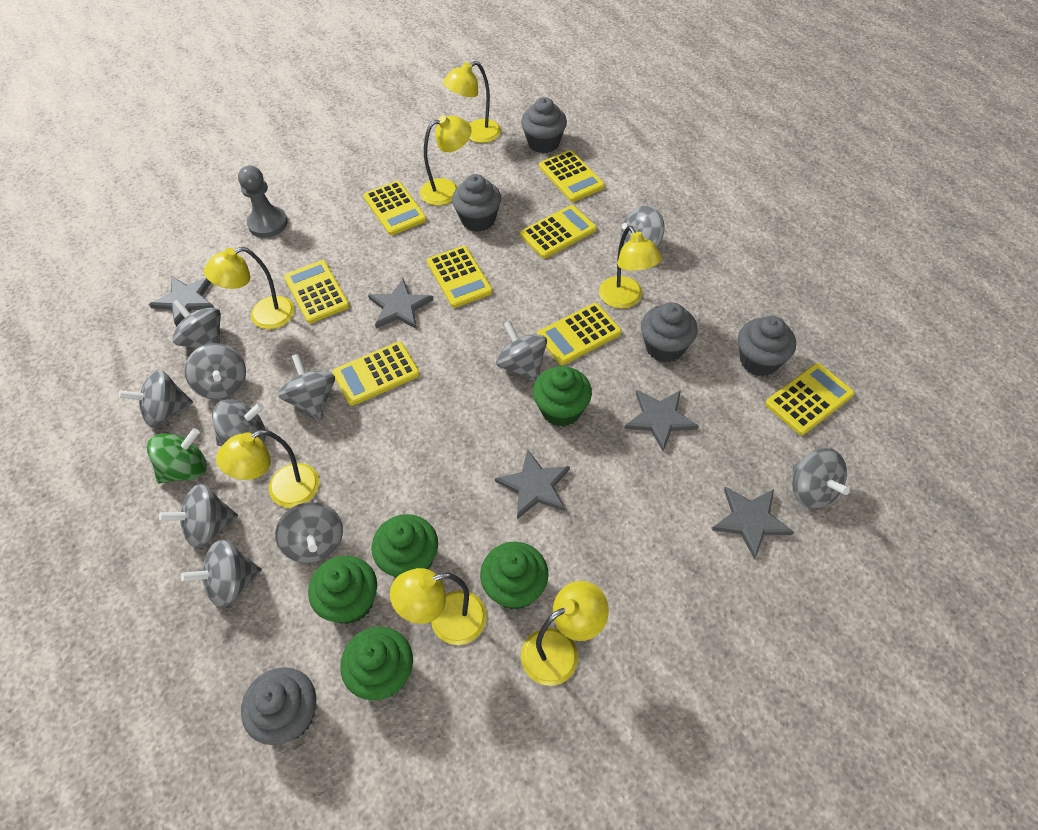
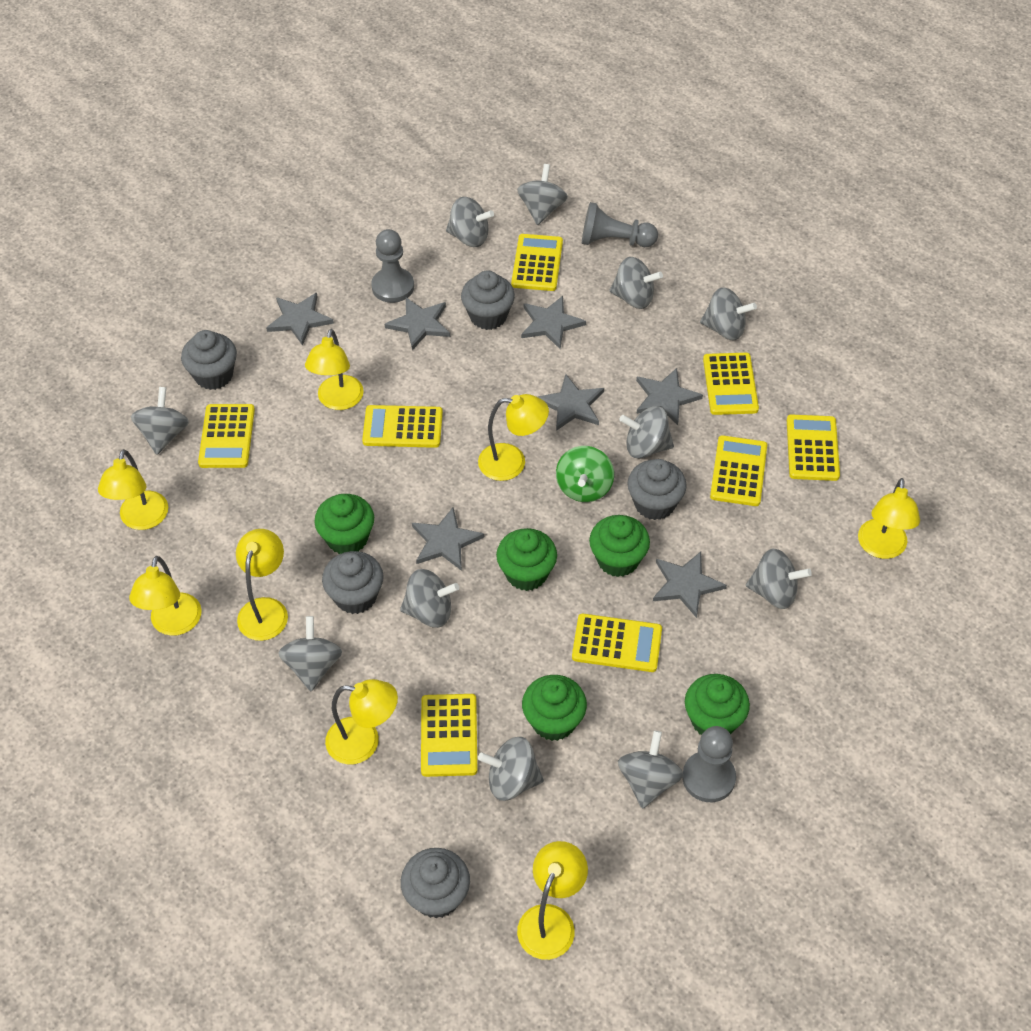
grey pawn: [238,165,288,238] = 1 -> [371,229,414,303] [582,202,658,247] [682,726,736,802] = 3
grey star: [149,276,214,327] [368,278,433,329] [495,449,570,519] [624,390,699,451] [712,486,794,559] = 5 -> [266,293,334,346] [385,298,450,351] [412,507,484,571] [521,296,586,349] [538,374,604,431] [636,368,703,425] [653,552,727,618] = 7
yellow lamp: [204,247,295,329] [216,430,319,508] [390,568,487,645] [420,115,471,205] [443,61,501,143] [521,581,609,686] [599,226,662,309] = 7 -> [98,449,168,530] [129,556,202,636] [236,529,288,641] [305,329,364,410] [325,679,398,764] [478,394,549,481] [517,841,588,960] [858,478,920,559] = 8

